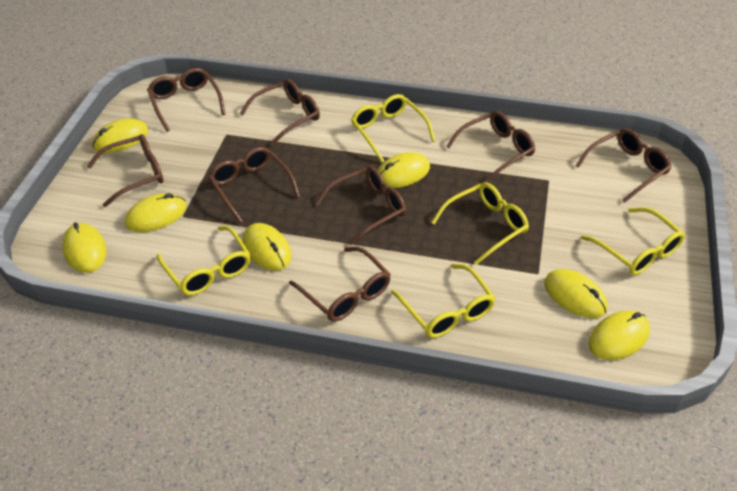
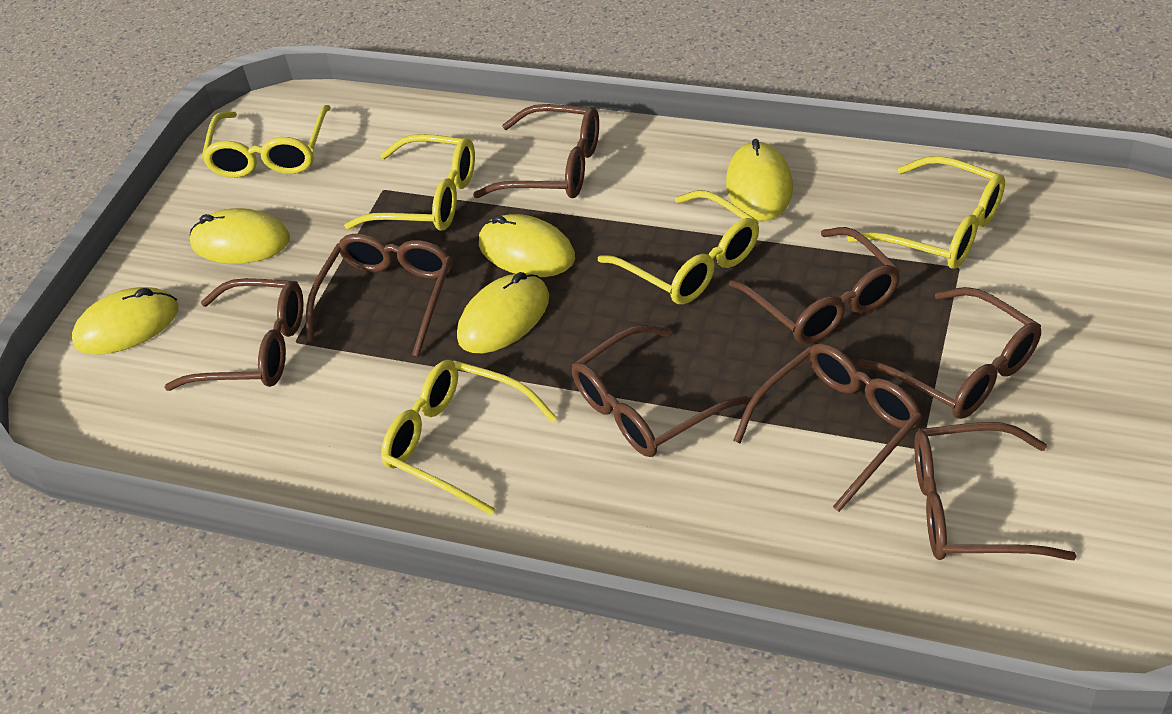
yellow mouse: [62,222,107,273] [92,118,149,153] [125,193,187,232] [243,223,292,270] [378,152,430,188] [544,269,608,318] [588,310,650,360] = 7 -> [72,287,179,355] [190,208,290,264] [457,272,549,353] [479,214,575,277] [726,139,793,221] = 5

